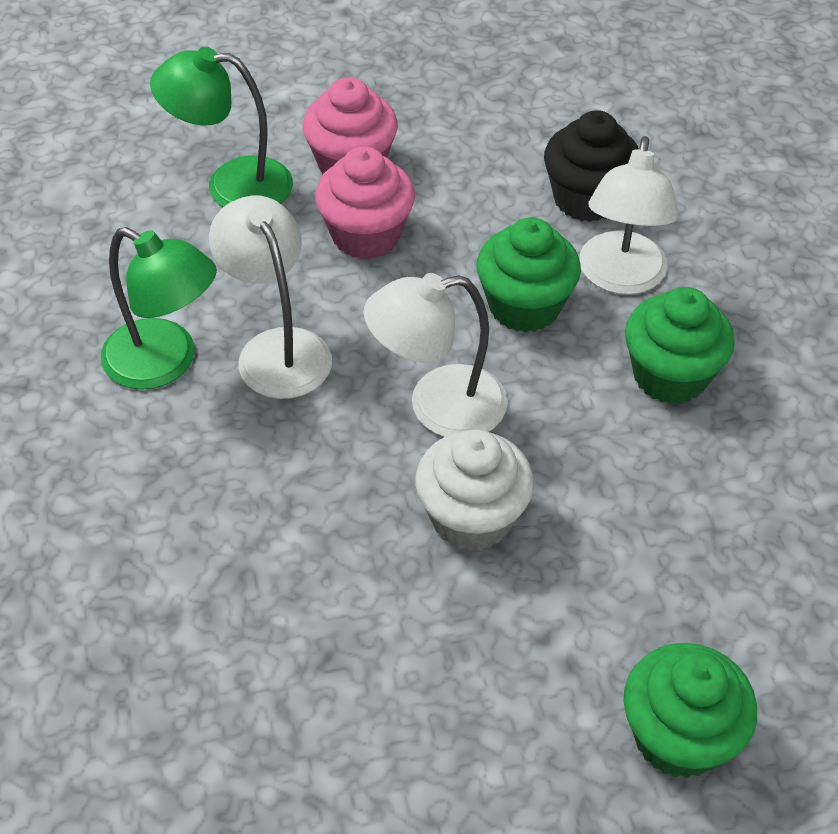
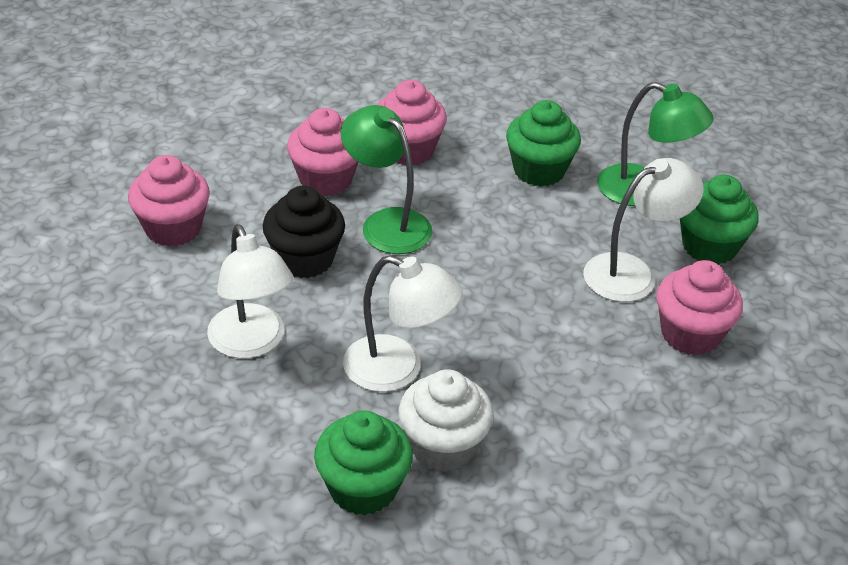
pink cupcake: [302,77,398,174] [315,146,415,259] = 2 -> [128,155,210,247] [287,108,358,196] [377,80,447,165] [656,260,743,355] = 4

